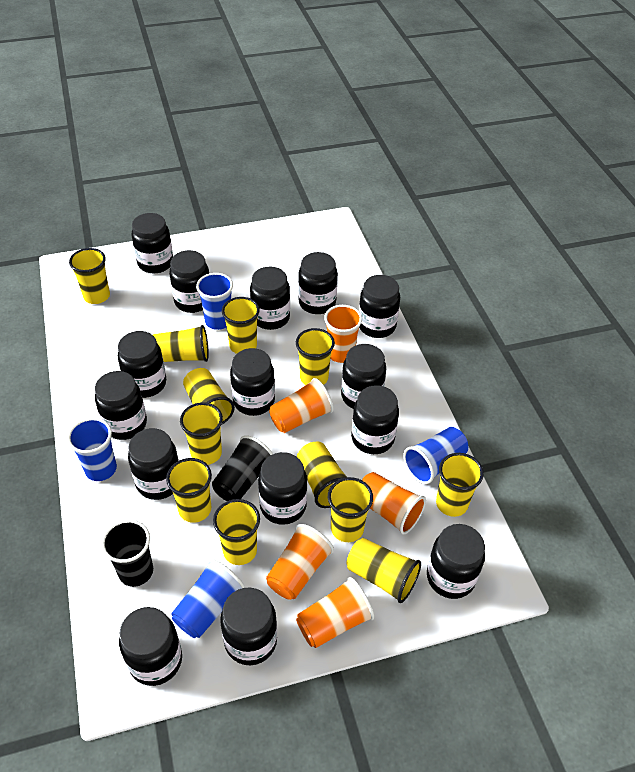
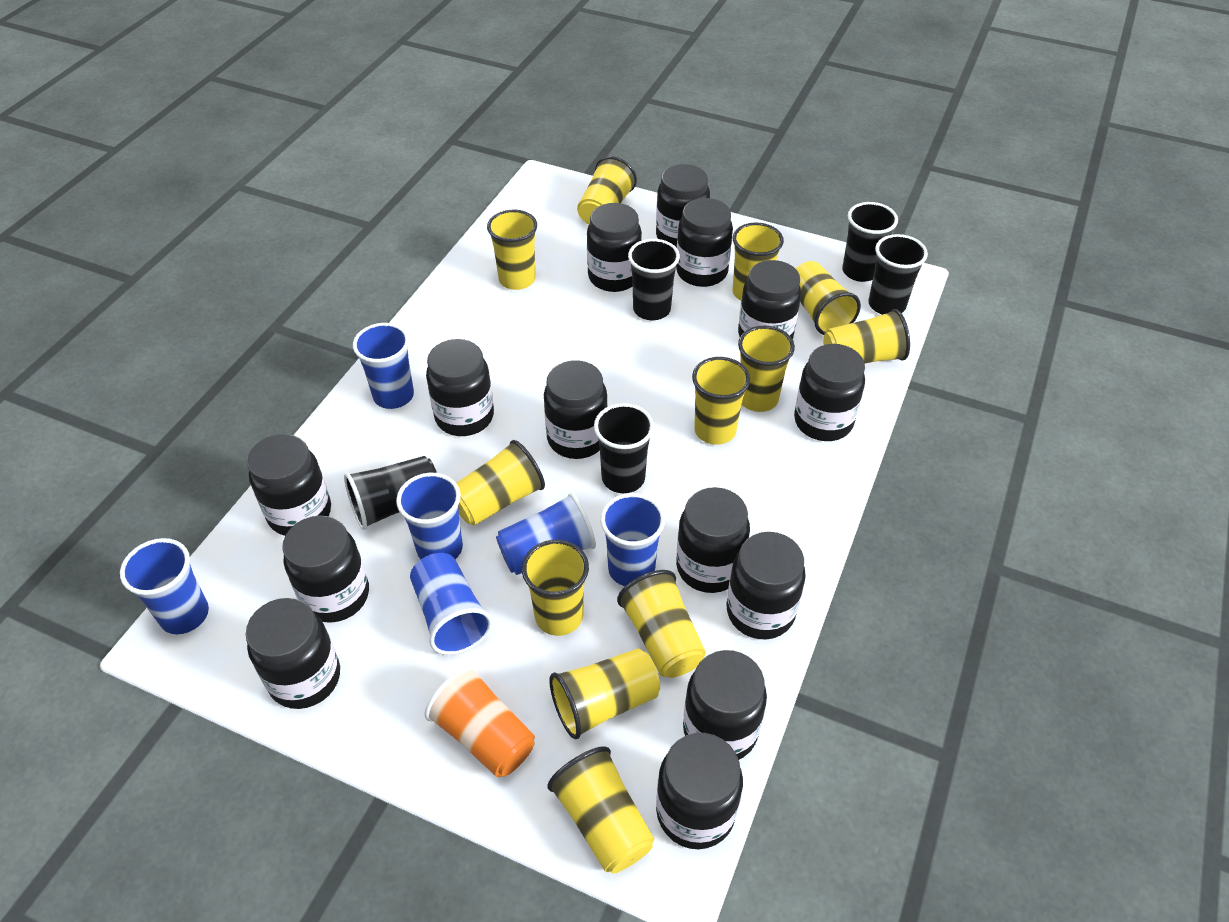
black cup: [101,520,153,587] [212,435,273,501] = 2 -> [344,456,437,530] [594,403,654,493] [628,239,680,320] [842,202,898,282] [868,234,928,315] = 5
black jar: [95,371,147,440] [118,331,166,398] [119,607,182,686] [128,428,179,500] [131,213,173,273] [169,250,209,313] [220,588,277,665] [230,348,275,416] [250,267,290,330] [258,452,307,525] [298,252,338,314] [341,344,386,409] [351,385,399,454] [359,275,400,338] [427,524,485,599] = 15 -> [245,598,340,709] [247,434,331,536] [282,516,369,623] [426,339,494,436] [544,360,608,459] [587,203,642,292] [656,164,710,248] [656,733,743,849] [676,198,733,287] [676,487,750,593] [683,650,767,760] [727,532,806,639] [738,260,801,339] [794,344,865,441] = 14
blue cup: [67,418,117,481] [171,559,245,638] [196,273,233,330] [403,427,468,484] = 4 -> [120,538,209,634] [353,323,414,409] [396,473,463,559] [410,553,493,655] [496,493,596,575] [600,493,665,586] = 6
orange cup: [266,524,334,600] [269,378,334,433] [296,577,374,648] [324,305,362,363] [362,472,426,534] = 5 -> [424,666,535,777] = 1

